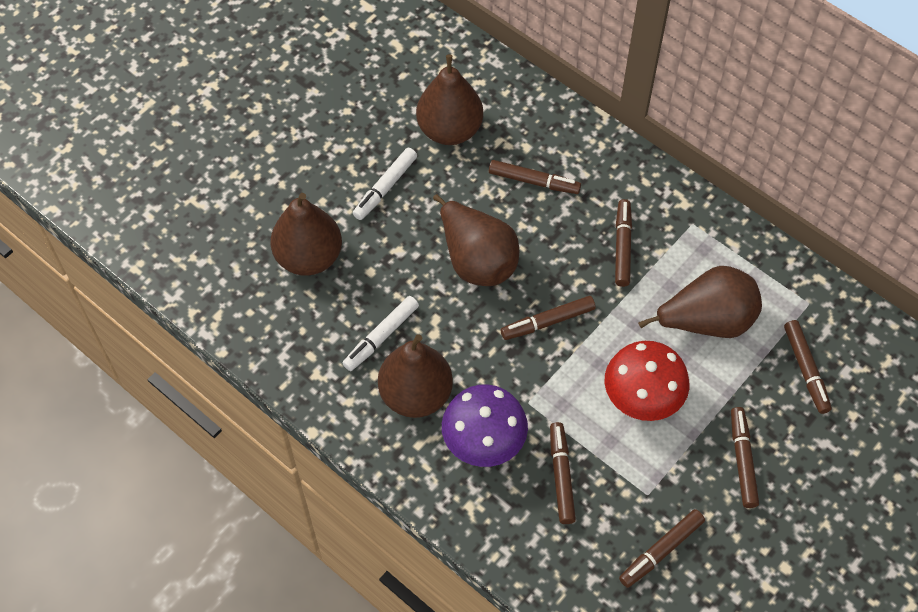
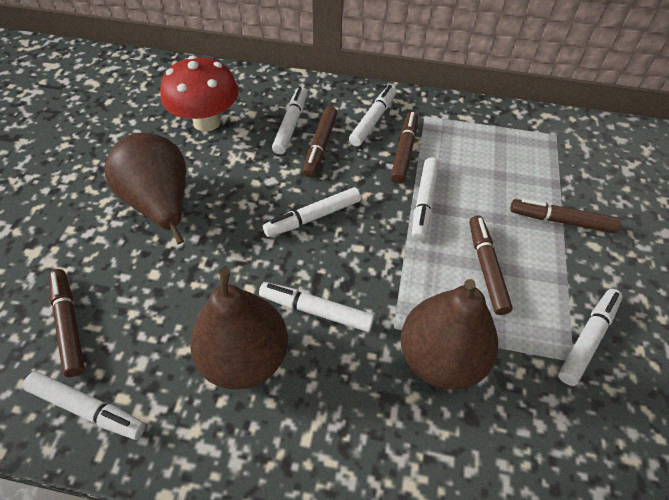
brown marker: [489,160,581,194] [501,296,596,340] [550,422,576,524] [615,199,632,287] [619,509,705,588] [731,407,759,508] [784,320,832,414] = 7 -> [49,269,85,377] [303,106,337,178] [391,112,418,184] [469,216,513,315] [510,199,621,233] = 5
brown pear: [271,193,342,276] [378,334,453,418] [416,54,483,145] [433,194,519,286] [638,266,762,338] = 5 -> [105,133,186,244] [190,268,288,390] [401,279,498,390] = 3
purple mushroom: [442,384,528,467] = 1 -> none = 0
white marker: [343,296,419,371] [353,148,417,220] = 2 -> [23,372,146,440] [259,282,374,332] [263,187,361,237] [272,87,307,154] [349,85,397,146] [412,157,439,240] [558,289,623,386] = 7

